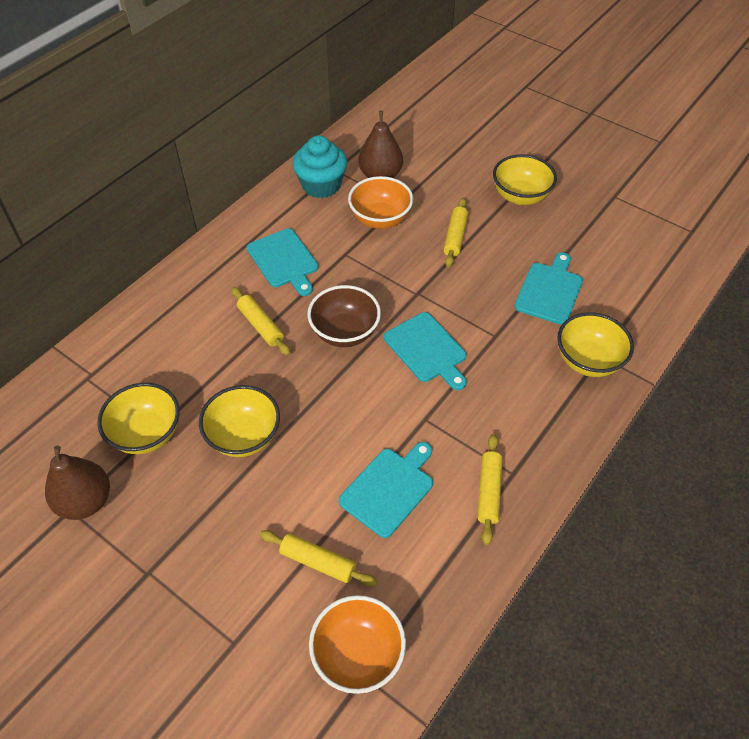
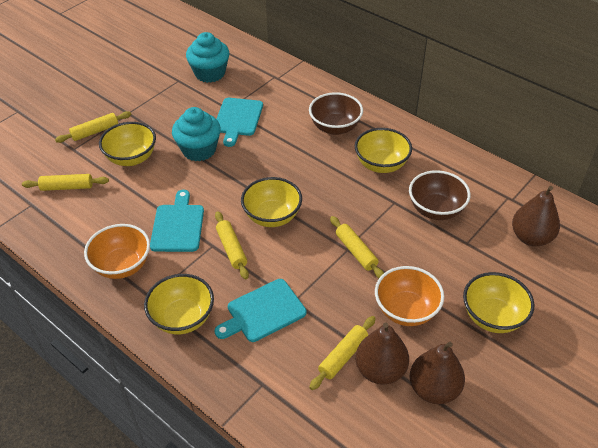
brown bowl: [307,285,381,347] = 1 -> [309,92,363,135] [409,170,471,220] = 2
brown pear: [45,446,110,520] [359,111,403,178] = 2 -> [356,322,409,385] [410,342,465,404] [512,186,560,246] = 3
turquoise cupcake: [292,136,347,198] = 1 -> [172,107,221,161] [186,32,229,83] = 2
turquoise cutting board: [247,228,318,296] [338,442,433,538] [384,312,467,390] [514,252,583,325] = 4 -> [150,190,204,252] [215,279,306,342] [216,98,263,147] = 3
yellow bowl: [98,383,180,454] [199,385,280,457] [493,154,557,205] [557,312,634,377] = 4 -> [99,122,156,166] [144,274,214,334] [241,177,302,227] [355,128,412,173] [463,272,534,333] = 5
yellow rolling pin: [231,287,290,356] [260,530,378,587] [443,198,468,267] [477,434,502,545] = 4 -> [22,174,109,191] [55,111,132,143] [215,211,249,280] [309,316,376,390] [330,216,384,278] = 5

